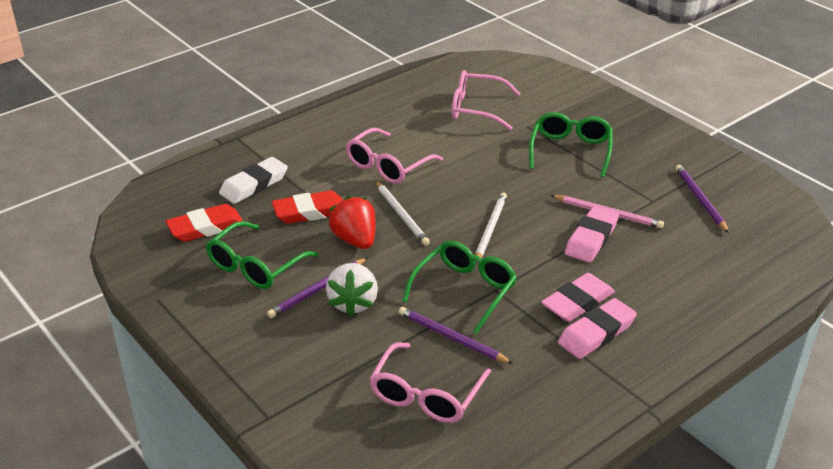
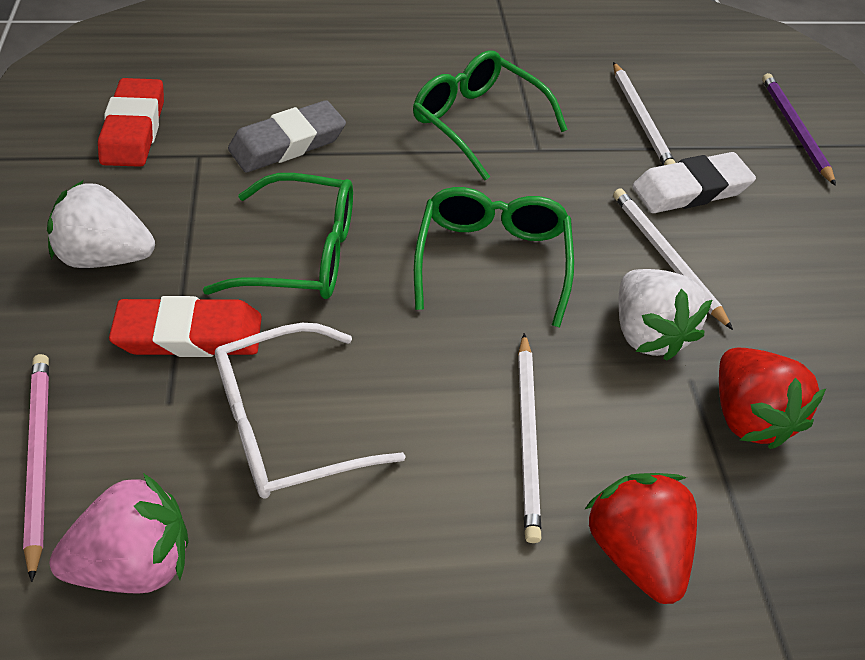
grey eraser: none = 0 -> [228,100,346,172] = 1
pink eraser: [541,273,615,322] [558,298,637,359] [565,206,619,263] = 3 -> none = 0
pink glasses: [346,128,443,184] [370,342,491,423] [452,70,521,130] = 3 -> none = 0
pink strawberry: none = 0 -> [50,473,188,594] = 1
purple pencil: [267,258,367,318] [399,307,513,364] [675,165,729,233] = 3 -> [762,73,836,186] = 1
red strawberry: [328,196,376,249] = 1 -> [584,473,697,604] [719,348,826,449] = 2
white glasses: none = 0 -> [215,323,406,499] = 1
white pencil: [375,180,430,246] [475,193,507,264] = 2 -> [518,333,541,543] [613,62,676,166] [613,189,733,330] = 3
white strawberry: [326,263,378,316] = 1 -> [47,180,155,268] [619,269,712,361] = 2

